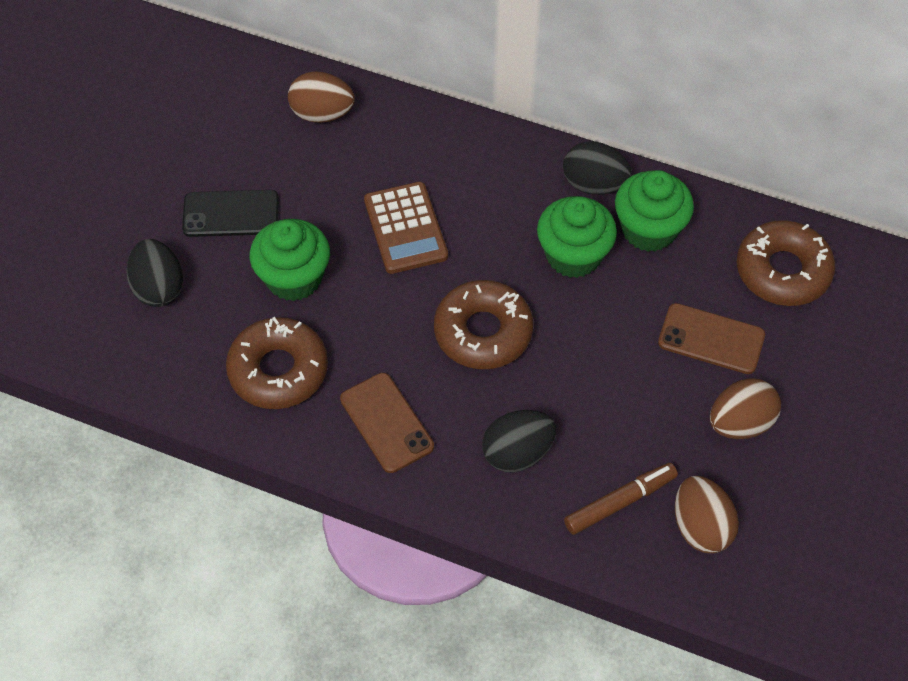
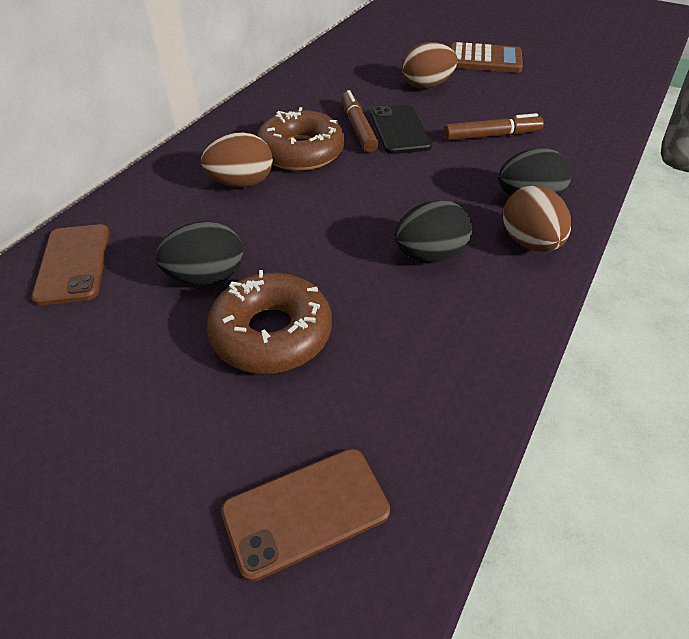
brown donut: [226,317,328,409] [434,280,533,369] [737,220,835,306] = 3 -> [207,270,332,374] [257,107,345,171] = 2
brown marker: [564,463,678,535] = 1 -> [341,90,379,152] [444,113,544,141] = 2
green cupcake: [250,219,330,301] [537,196,617,278] [615,170,694,252] = 3 -> none = 0

